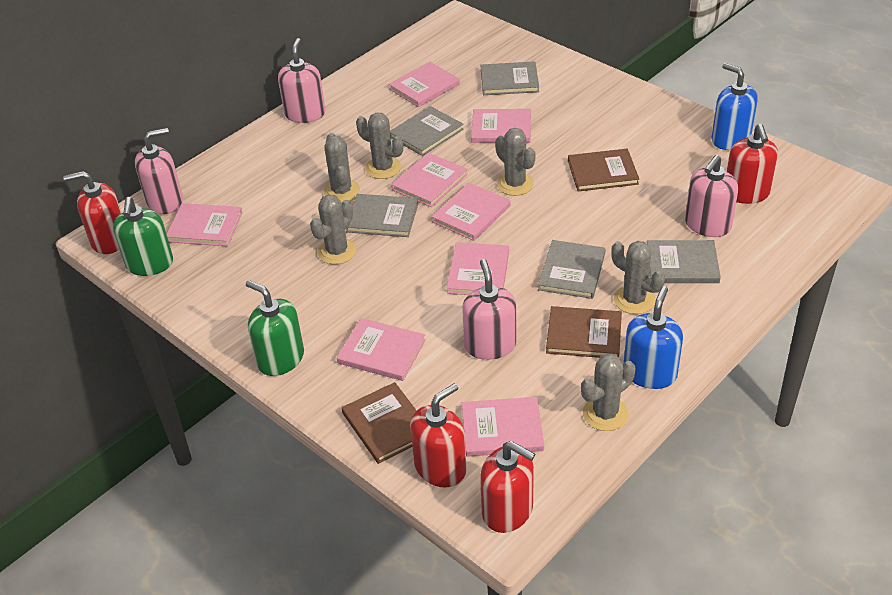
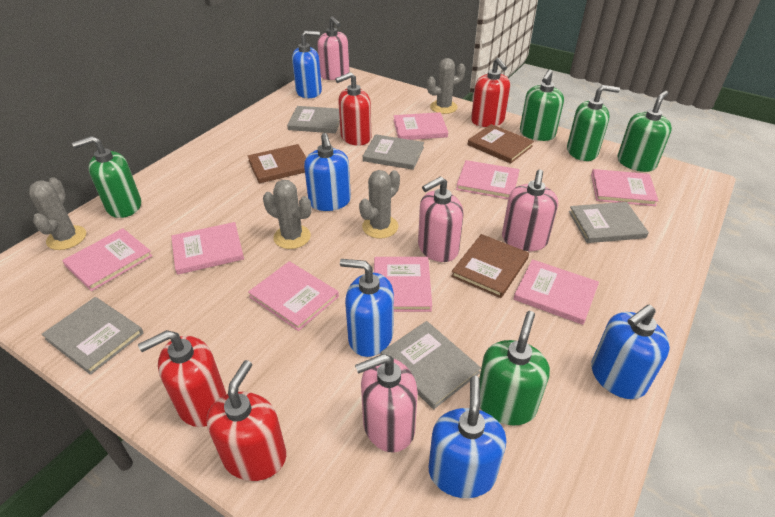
blue soap dispenser: [624,286,683,389] [711,63,758,150] = 2 -> [292,30,322,98] [304,133,351,211] [340,259,394,357] [428,376,506,498] [591,305,670,399] = 5
green soap dispenser: [113,197,173,276] [246,280,304,376] = 2 -> [72,136,141,218] [479,311,550,425] [520,70,564,141] [567,85,620,161] [617,91,672,172] = 5
grey cactus: [310,194,356,265] [323,133,360,203] [356,113,403,179] [495,128,536,196] [581,354,635,431] [611,241,665,314] = 6 -> [29,177,86,250] [263,180,311,249] [359,170,400,239] [427,58,465,114] = 4

